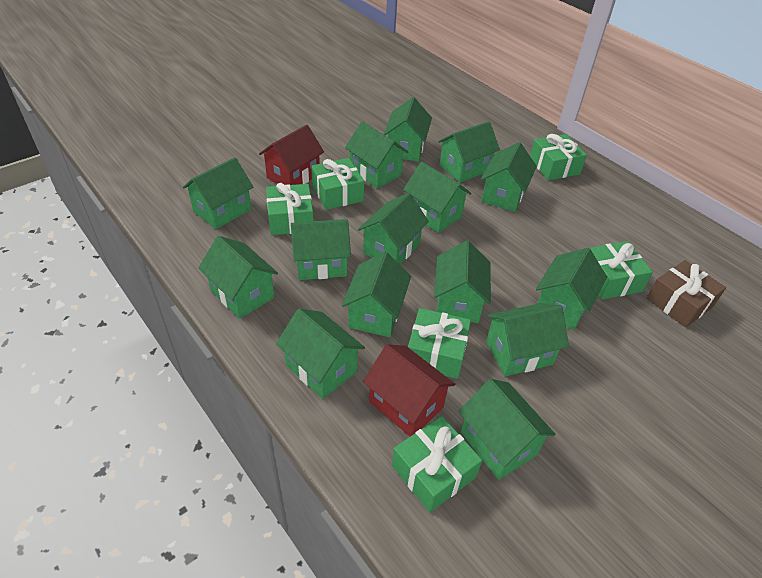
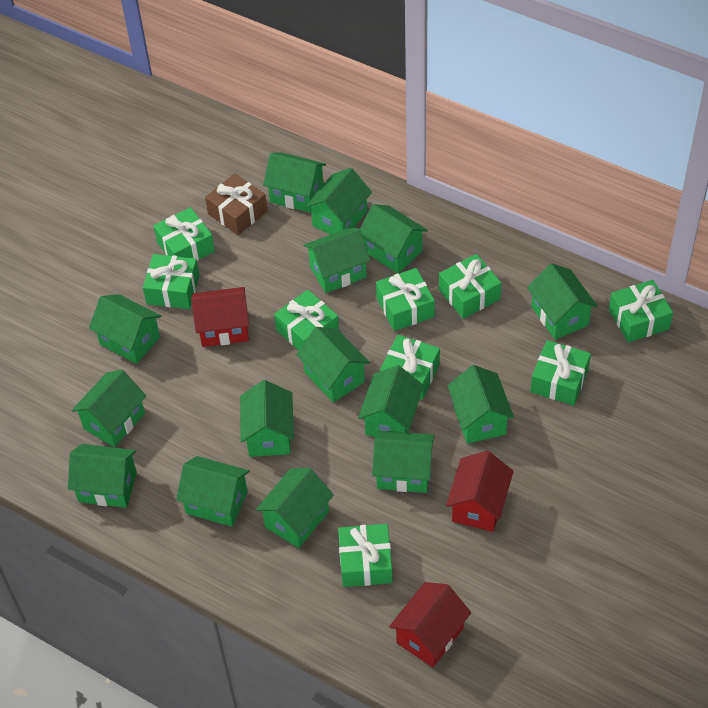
green gift: [266,183,314,235] [311,158,364,210] [392,416,482,513] [408,308,471,379] [530,134,587,181] [590,241,653,300] = 6 -> [143,254,200,309] [154,207,215,261] [274,290,339,350] [338,524,393,587] [376,268,435,331] [380,335,440,400] [439,254,501,319] [530,340,591,406] [609,280,673,343] = 9
red house: [259,125,324,185] [363,344,455,437] = 2 -> [191,287,249,347] [389,582,471,667] [446,451,514,532] = 3

